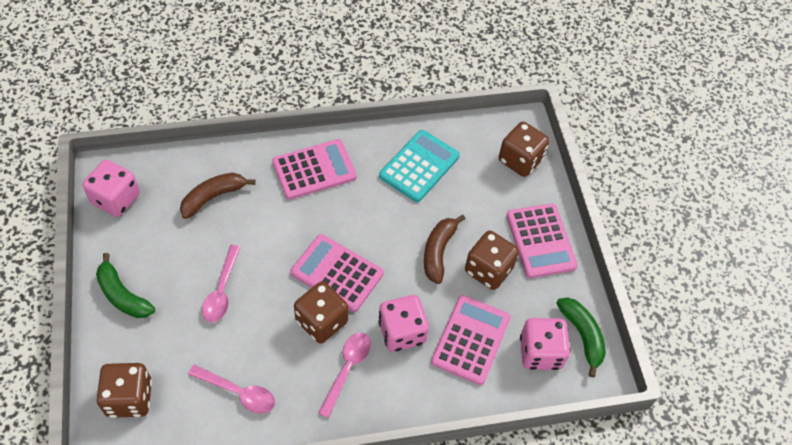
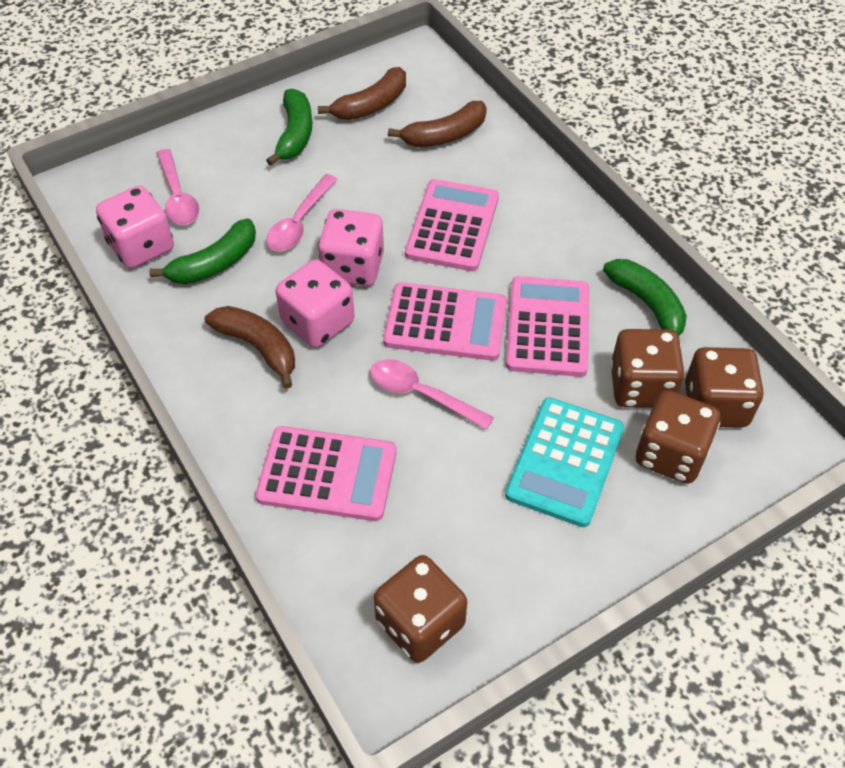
brown banana: [180,173,255,219] [424,215,465,284] = 2 -> [205,306,295,389] [318,67,406,120] [388,101,487,147] = 3
green banana: [96,253,155,318] [556,297,606,378] = 2 -> [149,219,256,284] [266,89,312,166] [603,259,687,336] = 3

